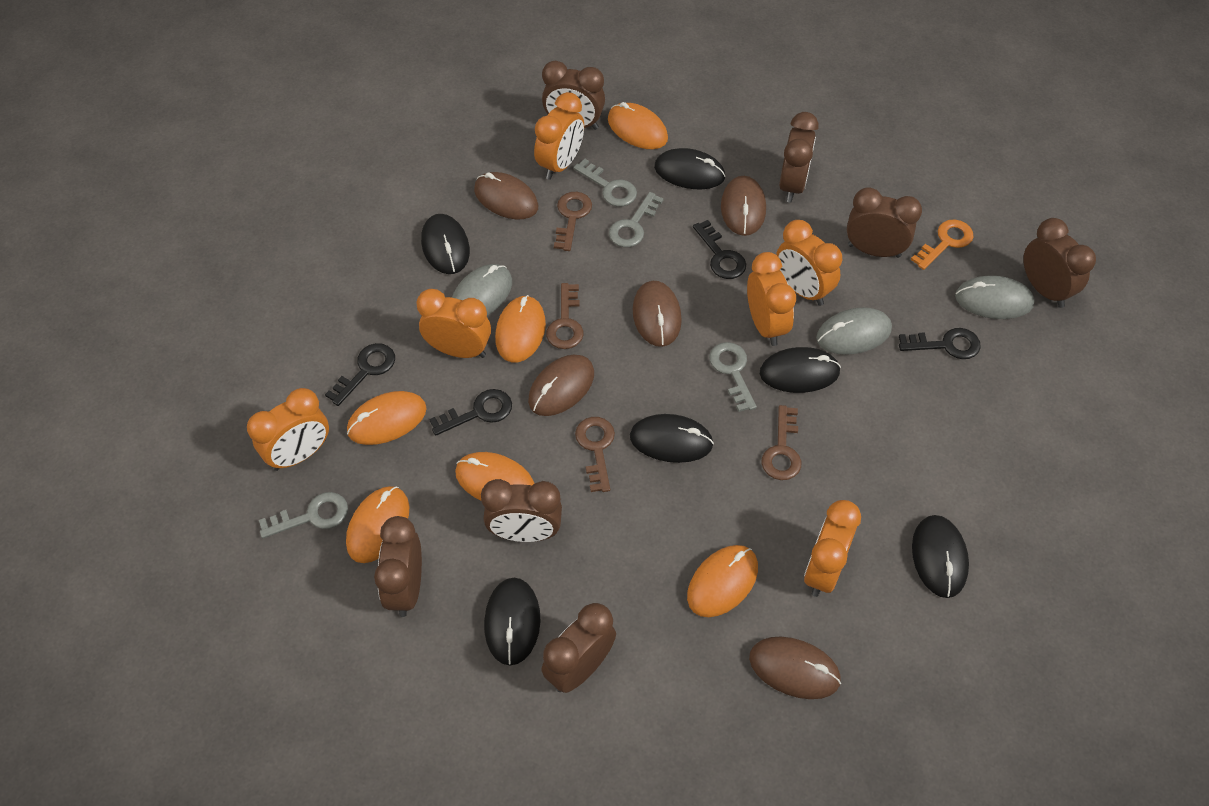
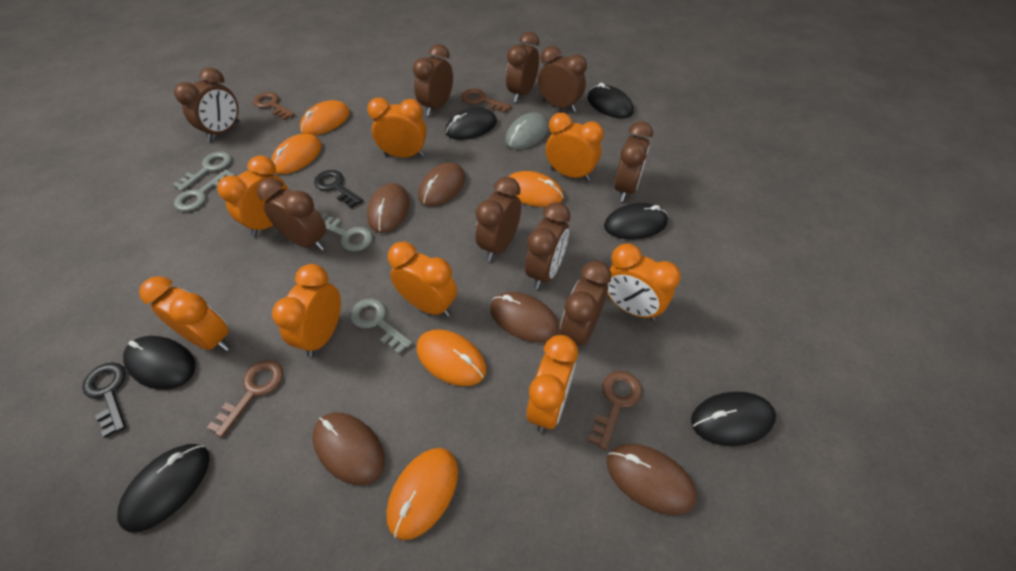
black key: [325,343,395,406] [429,389,512,436] [693,220,746,279] [899,328,981,359] = 4 -> [82,363,126,438] [314,170,363,208] = 2
brown clock: [374,516,422,617] [481,479,562,542] [541,603,616,693] [542,61,605,130] [779,112,818,203] [847,187,922,258] [1023,218,1096,308] = 7 -> [174,67,239,141] [257,178,326,251] [413,44,453,116] [475,177,521,261] [506,32,539,102] [525,202,570,289] [538,46,587,112] [560,261,611,346] [614,121,653,202] = 9
grey mouse: [452,264,512,316] [816,307,892,355] [955,276,1035,319] = 3 -> [505,112,549,149] = 1
orange clock: [247,388,329,471] [417,289,491,358] [534,92,584,180] [747,252,796,346] [776,220,842,306] [804,500,861,597] = 6 -> [139,276,230,351] [217,156,288,236] [272,264,341,357] [367,97,427,158] [388,242,457,317] [527,335,578,432] [546,113,604,181] [607,243,681,321] = 8
orange key: [911,219,974,270] = 1 -> none = 0
orange mouse: [346,486,409,563] [347,391,427,445] [455,452,535,500] [495,295,546,363] [608,102,668,149] [687,545,758,617] = 6 -> [271,134,322,174] [300,100,350,135] [387,448,458,540] [416,329,486,386] [508,171,563,207] = 5

